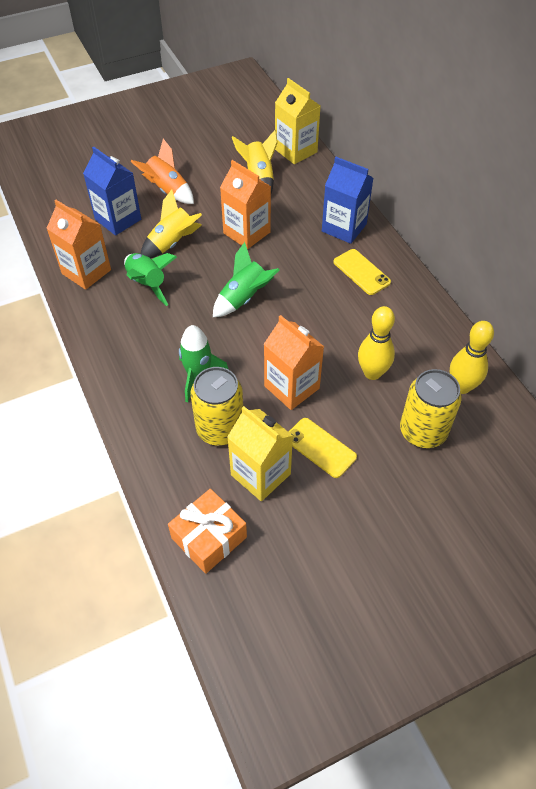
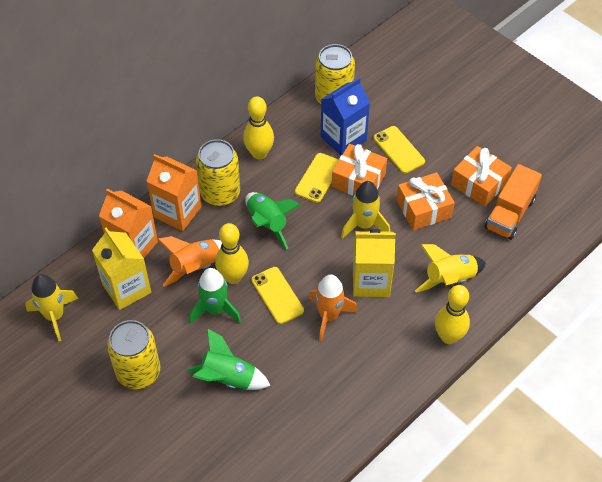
blue carton: [83,146,141,236] [322,157,373,244] = 2 -> [321,78,370,155] = 1
orange carton: [46,200,111,290] [220,160,271,249] [264,315,324,410] = 3 -> [99,189,158,258] [146,154,202,231] = 2
orange gift: [168,489,247,574] = 1 -> [332,144,387,196] [396,172,455,230] [451,146,512,207] = 3
orange rocket: [130,139,194,204] = 1 -> [157,236,222,287] [309,274,358,342] = 2
orange truck: none = 0 -> [484,164,542,240] = 1
yellow bowling pin: [358,306,395,380] [450,321,494,394] = 2 -> [215,223,249,284] [243,96,274,160] [435,285,470,344] = 3
yellow can: [190,367,243,446] [400,369,462,448] = 2 -> [107,320,160,389] [196,139,240,206] [315,44,355,104] = 3
yellow phone: [289,418,357,478] [334,249,391,295] = 2 -> [251,267,304,324] [295,153,339,203] [374,126,425,174] = 3
yellow rocket: [141,190,202,258] [232,130,278,193] = 2 -> [25,274,78,341] [341,181,390,239] [415,244,486,293] = 3

